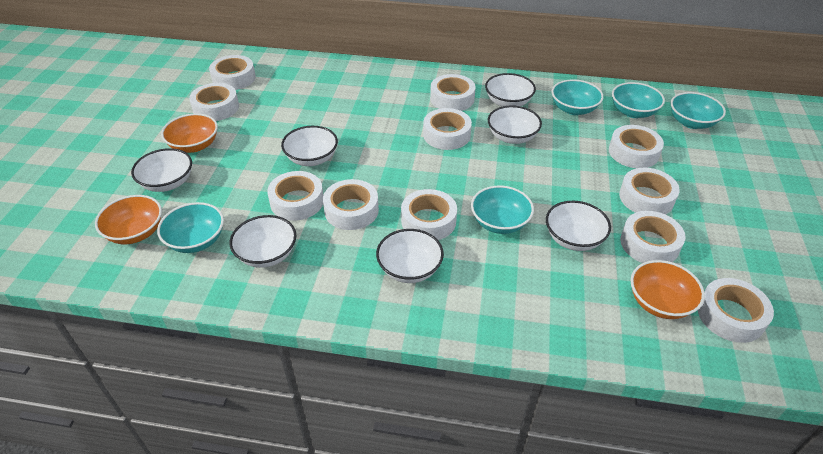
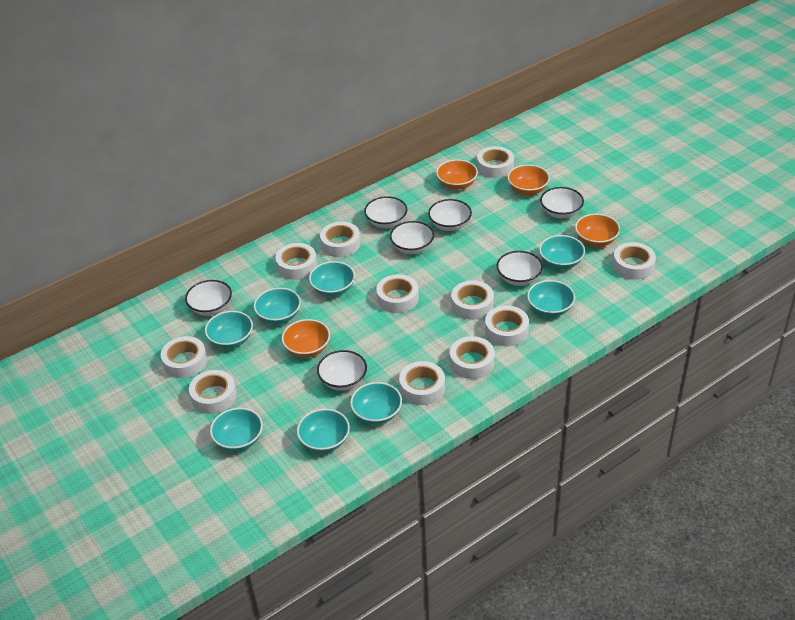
orange bowl: [95,195,162,244] [161,114,218,153] [631,260,705,319] = 3 -> [282,319,330,358] [436,159,478,189] [507,165,550,195] [575,214,620,247] = 4
turquoise bowl: [157,202,224,253] [471,186,534,234] [552,79,603,115] [612,82,665,118] [670,92,726,129] = 5 -> [205,311,253,348] [210,408,263,451] [254,288,301,324] [297,409,350,453] [309,261,355,296] [350,382,402,424] [527,280,575,317] [539,235,585,269] = 8

